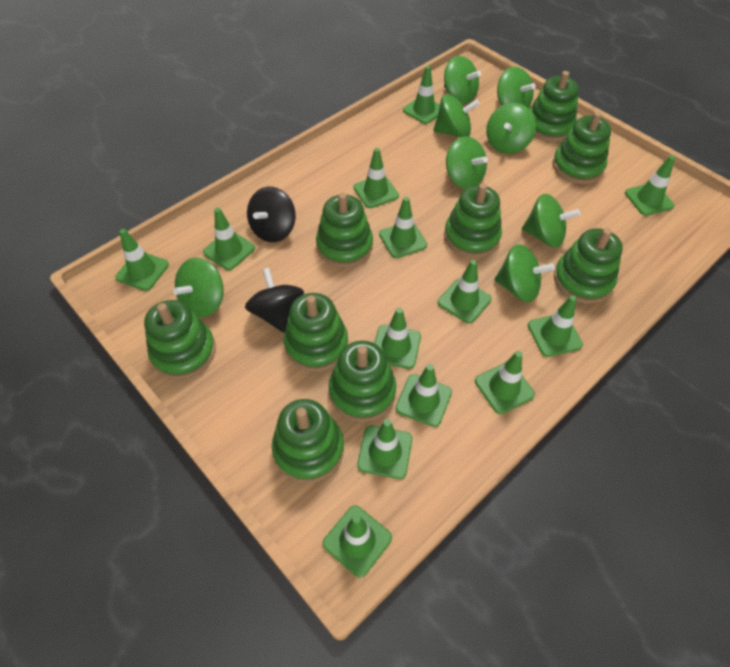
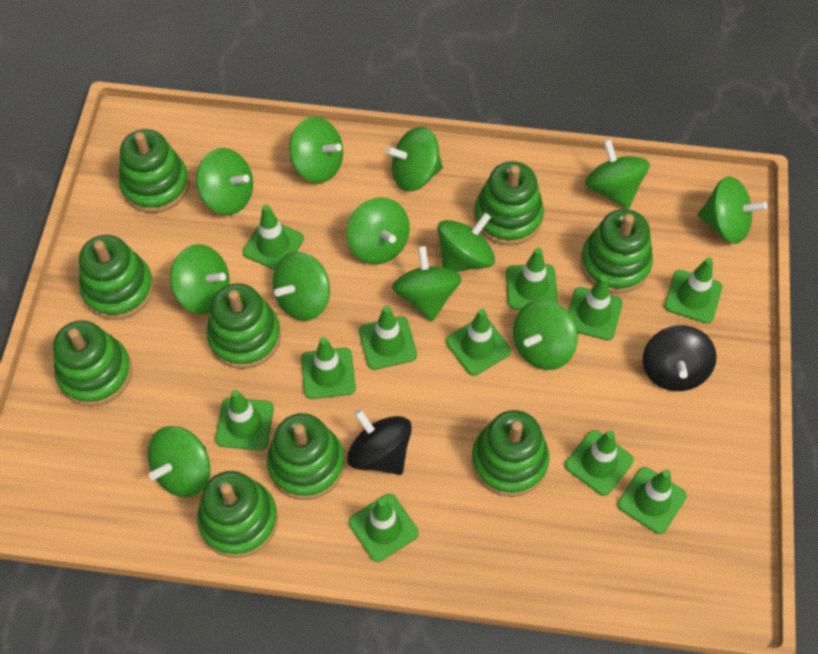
green spinning top: [173,258,224,317] [433,94,479,137] [444,56,481,104] [446,136,488,189] [486,103,536,154] [494,244,555,302] [497,67,536,108] [522,194,580,248] = 8 -> [148,426,210,497] [170,244,229,314] [196,148,253,215] [273,252,330,321] [289,117,343,183] [346,197,410,264] [386,127,443,191] [392,246,462,321] [437,213,495,272] [513,300,578,370] [585,139,650,209] [698,176,767,244] = 12
green traffic cone: [115,229,169,291] [203,208,255,270] [323,505,392,578] [353,148,399,208] [357,419,412,479] [374,308,421,369] [379,197,427,258] [396,364,452,427] [403,66,440,124] [438,260,492,324] [475,351,535,414] [528,295,583,357] [625,156,675,216] = 13 -> [215,390,274,450] [243,205,304,270] [301,337,356,399] [349,494,418,562] [359,306,417,370] [446,309,511,376] [506,248,558,310] [565,430,634,496] [568,275,623,341] [618,467,687,534] [664,258,722,323] = 11

